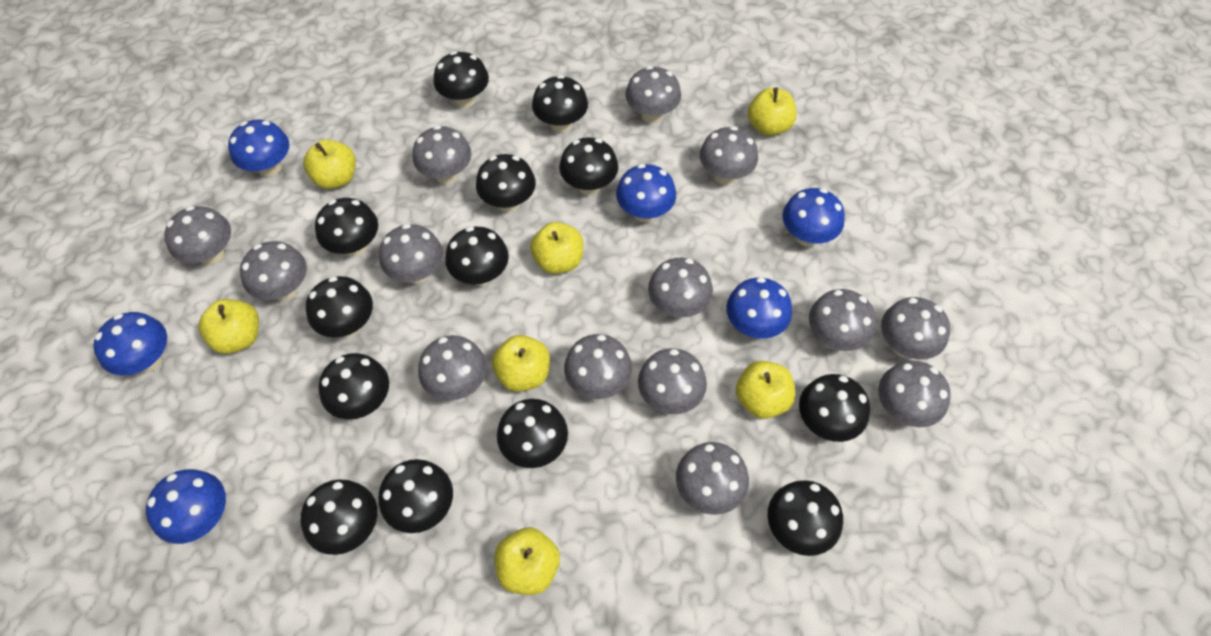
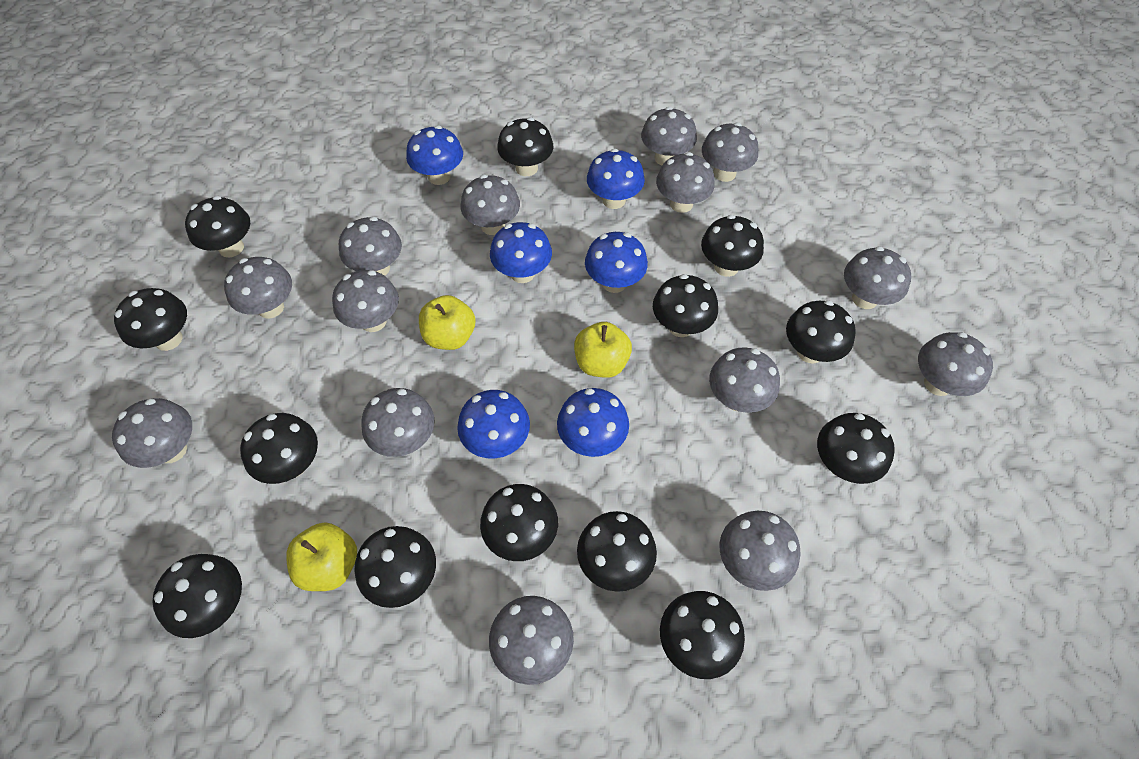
yellow apple: [198,299,259,354] [303,139,356,189] [492,335,550,392] [495,527,560,595] [530,222,584,274] [736,361,795,419] [748,88,797,136] = 7 -> [286,522,357,591] [419,295,475,350] [574,322,632,378] = 3

